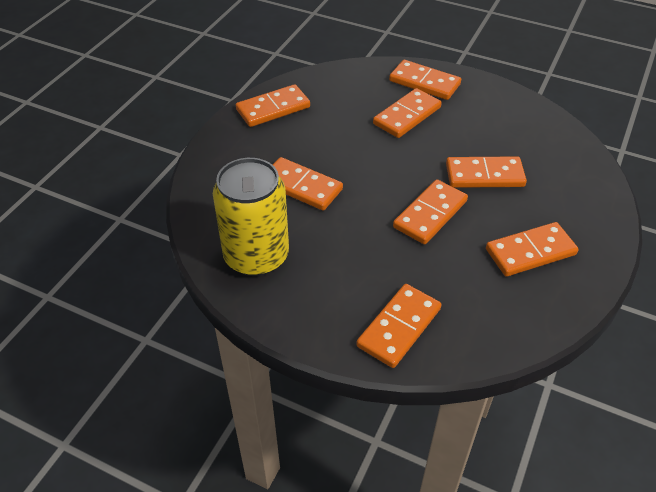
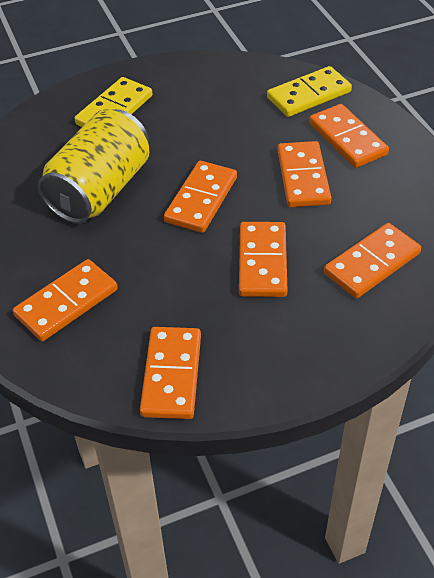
orange domino: [236,84,310,127] [273,157,343,210] [356,284,441,368] [373,88,442,138] [389,60,461,100] [393,179,468,244] [446,156,527,188] [486,222,578,276] = 8 -> [13,259,118,341] [140,327,201,419] [164,161,237,233] [239,222,287,297] [277,141,331,207] [309,104,389,168] [324,223,421,298] = 7
yellow domino: none = 0 -> [75,77,152,127] [267,66,352,117] = 2

